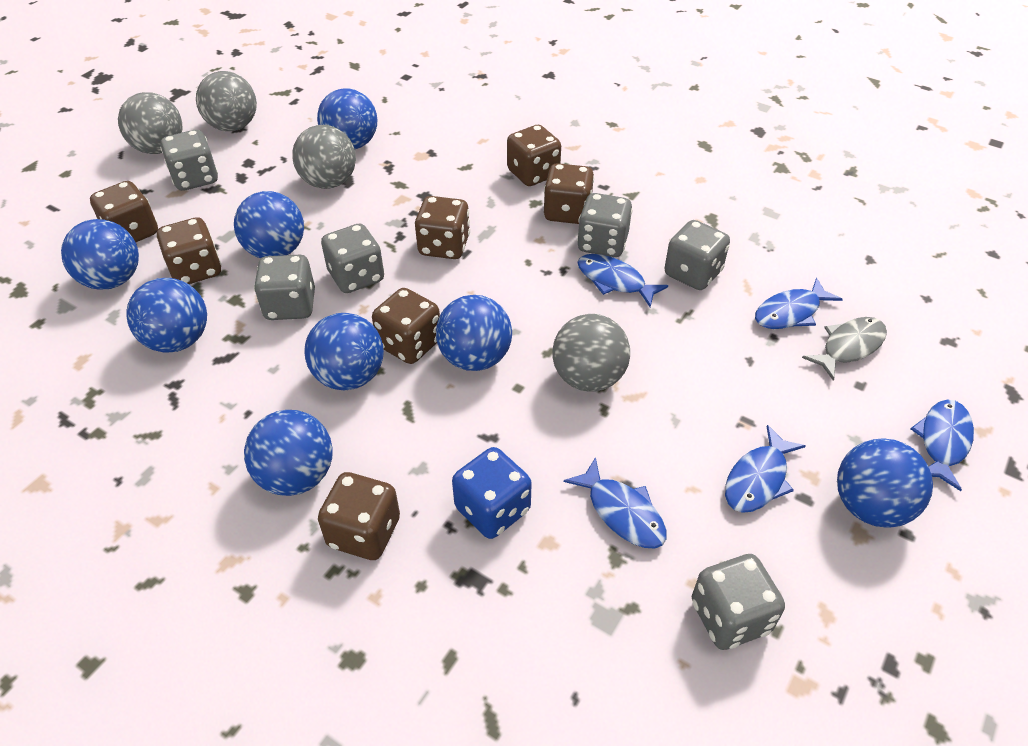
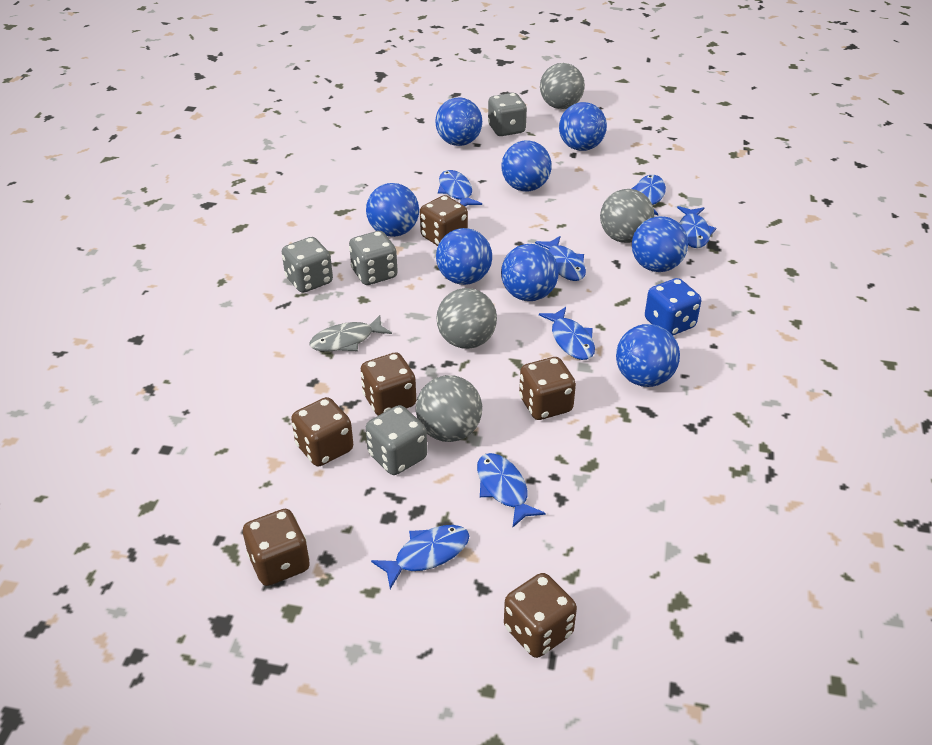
blue fish: [564,457,667,548] [577,254,668,307] [725,425,806,513] [755,278,843,329] [911,400,974,491] = 5 -> [371,525,469,589] [438,170,482,206] [477,453,546,527] [535,236,586,281] [539,307,595,360] [631,175,666,216] [677,206,716,248] = 7
brown dice: [90,181,158,242] [157,217,222,284] [318,472,400,560] [372,288,440,364] [415,196,470,259] [507,125,561,186] [544,163,594,224] = 7 -> [243,509,310,586] [291,397,353,466] [361,352,416,416] [420,195,468,246] [504,573,577,658] [519,357,576,420] = 6
grey dice: [160,130,218,191] [254,255,315,320] [321,223,384,293] [577,193,633,257] [664,220,730,290] [692,554,785,650] = 6 -> [282,237,333,293] [349,231,398,285] [366,405,427,475] [488,93,527,136] = 4

